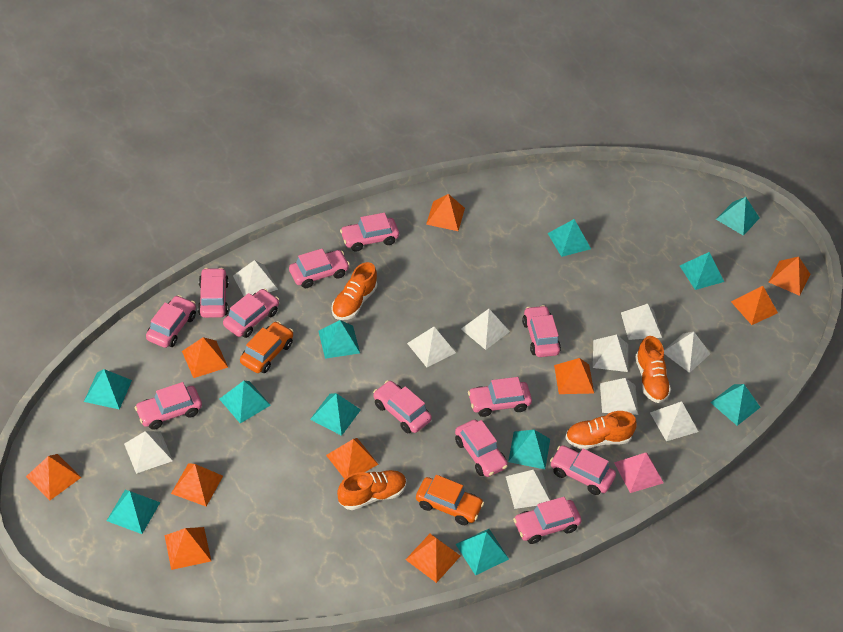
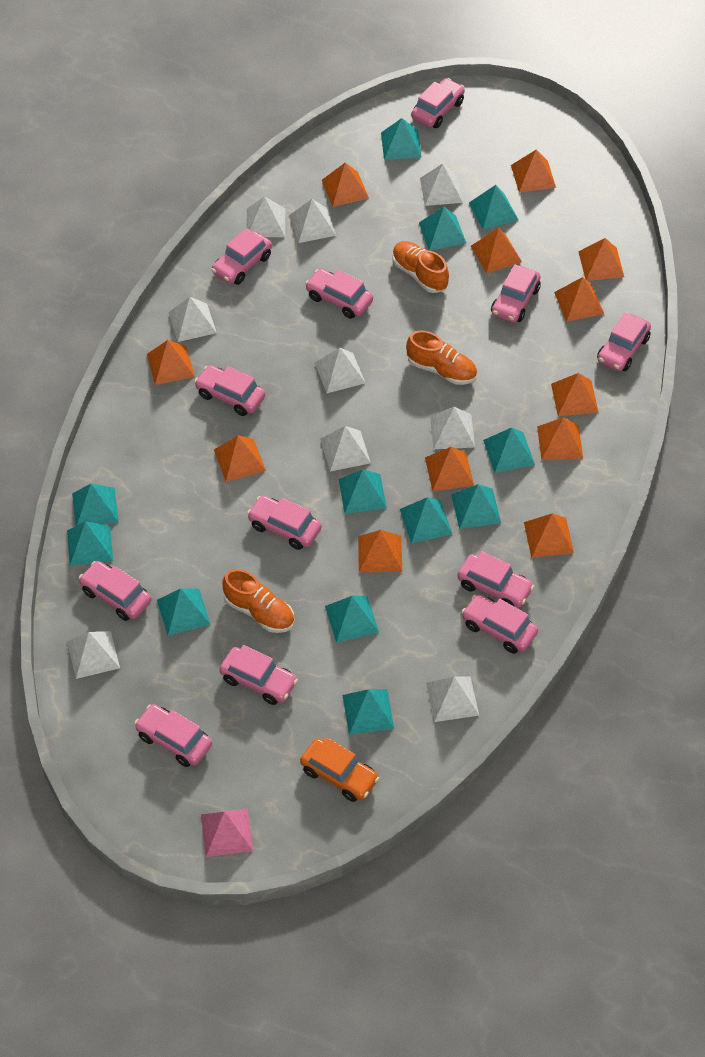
orange car: [240,321,293,373] [416,475,484,525] = 2 -> [300,737,380,802] = 1
orange pyramid: [26,454,82,501] [165,527,211,570] [171,463,223,507] [182,337,228,378] [326,438,378,478] [405,534,460,583] [426,194,465,231] [554,358,594,394] [731,286,778,325] [769,257,811,296] = 10 -> [147,340,195,385] [214,435,266,482] [322,163,369,207] [358,530,402,572] [425,447,474,491] [471,228,522,273] [511,150,556,193] [524,513,574,558] [537,417,583,460] [551,373,599,416] [554,277,604,322] [578,238,624,281] = 12
orange shoe: [331,262,377,320] [337,470,406,510] [565,411,636,449] [635,336,671,403] = 4 -> [222,569,294,633] [392,241,449,293] [406,331,477,385] = 3
turquoise pyramid: [84,369,132,410] [107,490,160,534] [219,381,271,423] [310,393,361,436] [318,320,360,359] [456,529,509,576] [508,430,550,469] [548,219,591,257] [680,252,724,290] [710,384,761,426] [716,197,760,236] = 11 -> [67,521,113,566] [72,483,119,526] [157,589,210,636] [325,596,379,643] [339,469,387,514] [342,689,394,735] [381,118,422,160] [400,497,452,543] [419,207,466,251] [451,484,501,529] [469,185,518,230] [483,428,535,473] = 12
white pyramid: [124,431,173,474] [233,260,278,296] [407,327,456,367] [461,309,510,350] [506,470,550,509] [593,335,628,372] [600,378,638,415] [621,304,662,340] [650,401,698,441] [664,332,711,373] = 10 -> [67,631,120,679] [168,297,217,342] [247,196,285,237] [289,199,336,243] [315,348,365,393] [320,426,371,472] [420,164,463,206] [426,676,479,722] [430,407,475,449] = 9

